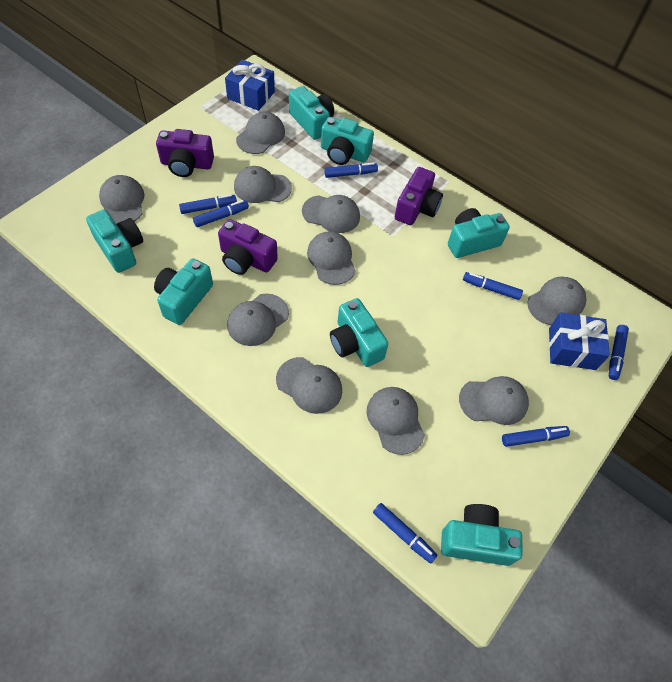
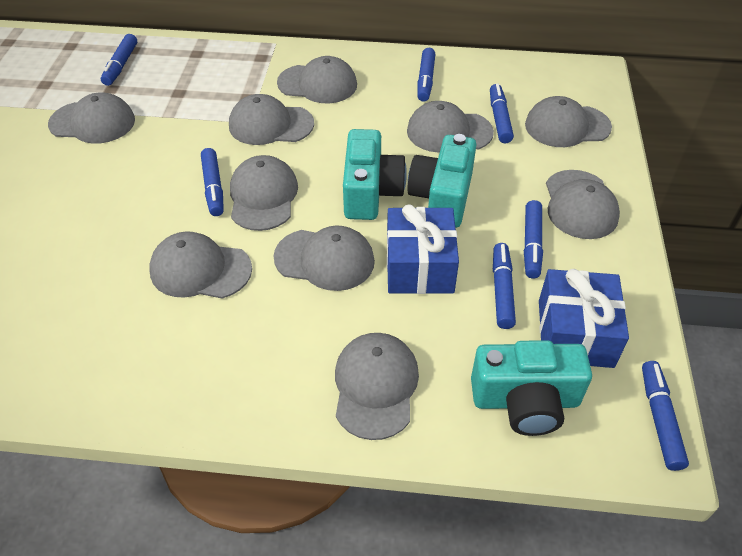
purple camera: [156,129,214,177] [218,219,278,275] [395,167,443,225] = 3 -> none = 0
turquoise camera: [86,210,143,273] [154,258,213,325] [289,86,334,140] [321,117,374,165] [330,298,388,367] [441,504,523,566] [448,208,510,258] = 7 -> [343,129,407,220] [407,134,476,228] [471,340,592,436] = 3

